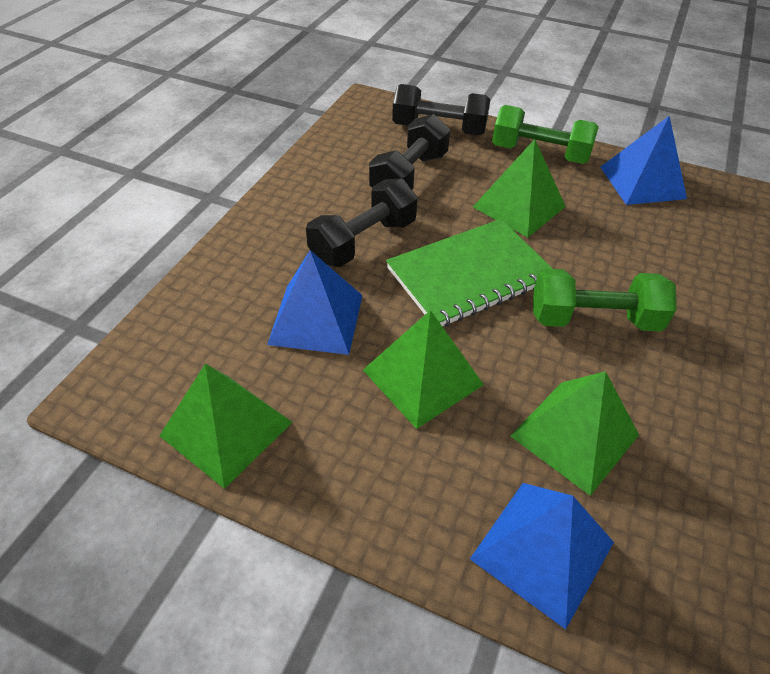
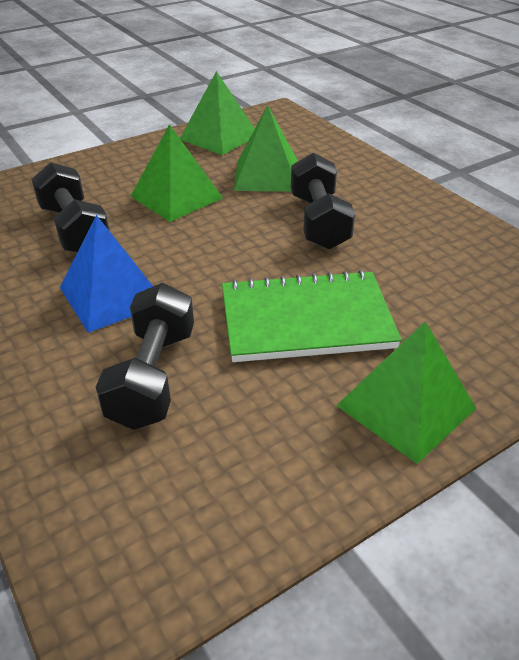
blue pyramid: [267,250,363,355] [470,483,614,629] [601,116,687,205] = 3 -> [60,215,153,333] = 1
green dumbbell: [492,105,599,164] [533,268,676,331] = 2 -> none = 0

